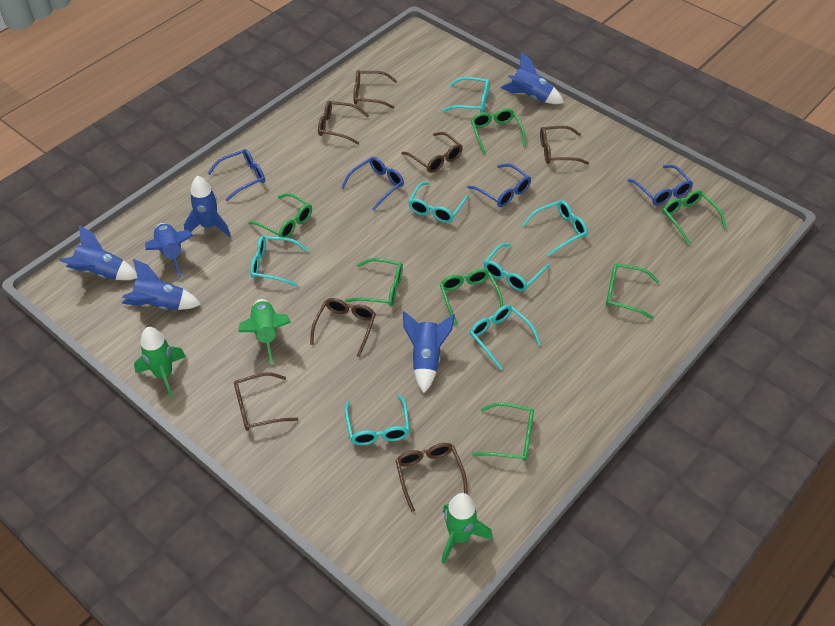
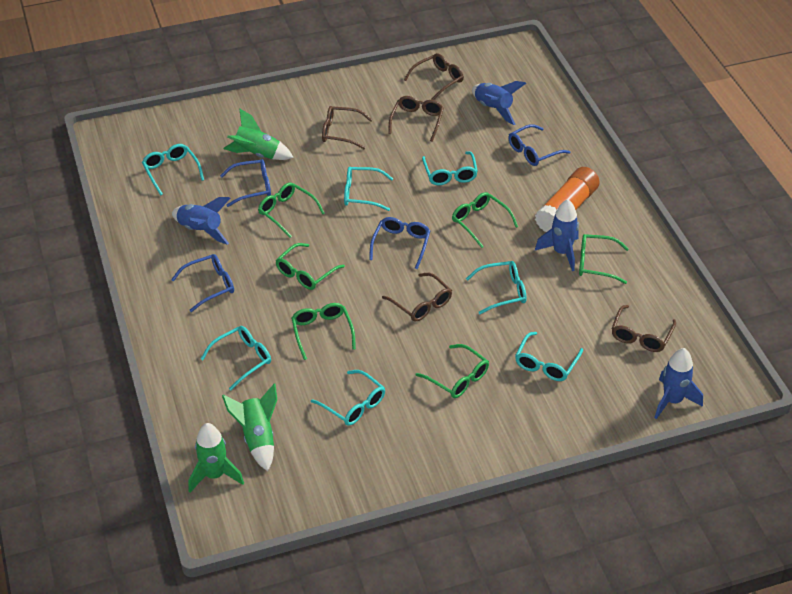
blue rocket: [59,225,138,280] [122,259,201,310] [145,223,194,278] [184,176,231,237] [403,311,455,393] [500,52,564,104] = 6 -> [172,197,231,245] [472,81,526,125] [535,199,579,271] [654,348,703,419] = 4
brown glasses: [234,372,298,431] [310,298,376,357] [318,101,369,144] [354,70,397,109] [395,443,468,512] [401,132,463,173] [540,126,589,165] = 7 -> [322,106,372,149] [382,273,452,322] [388,96,444,142] [404,53,464,100] [612,305,676,352] = 5
green glasses: [248,193,312,238] [345,258,403,306] [440,269,503,326] [471,108,526,154] [472,403,534,461] [606,263,660,319] [662,190,726,245] = 7 -> [258,183,325,238] [275,243,345,290] [291,303,356,360] [416,344,489,398] [452,192,518,248] [579,234,629,284] = 6
orange glue stick: none = 0 -> [535,167,600,232] = 1

